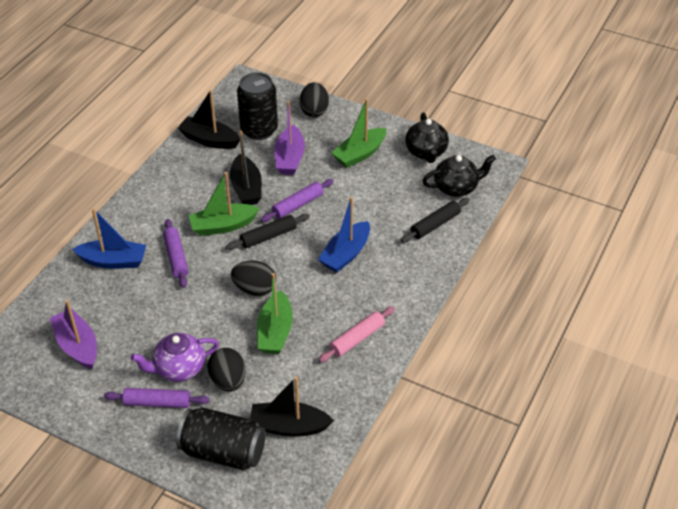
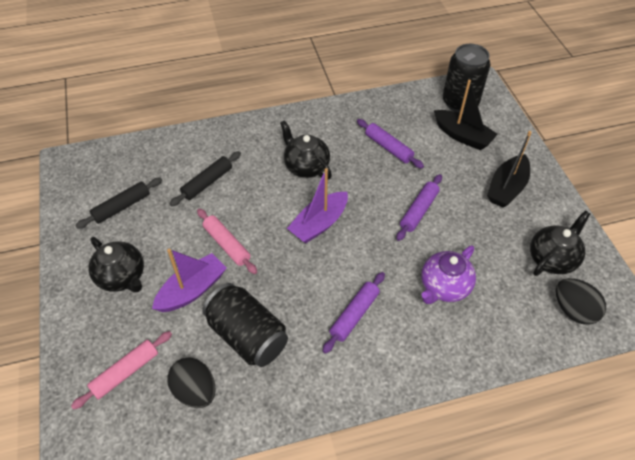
black boat: [178,90,240,149] [230,131,262,205] [250,377,334,437] = 3 -> [434,80,498,150] [487,131,532,208] = 2
black egg: [208,348,246,392] [231,261,276,296] [300,82,329,117] = 3 -> [167,358,215,408] [556,278,606,325] = 2
black teapot: [405,113,449,163] [423,155,496,197] = 2 -> [89,237,144,292] [280,120,332,179] [530,211,590,276] = 3
blue boat: [72,208,146,269] [318,197,370,273] = 2 -> none = 0
green boat: [188,172,260,236] [257,273,293,354] [331,99,386,168] = 3 -> none = 0
pink rolling pin: [319,306,395,362] = 1 -> [71,331,172,410] [197,208,257,274] = 2

